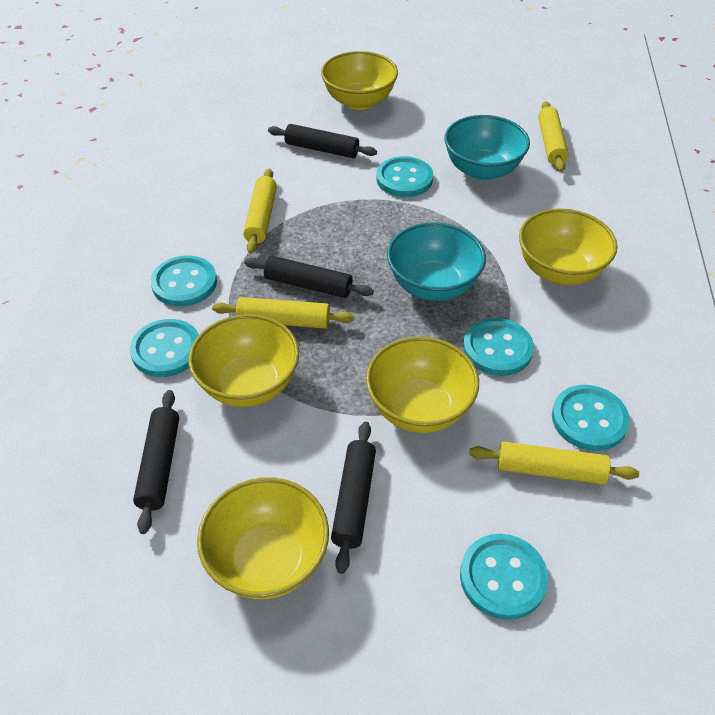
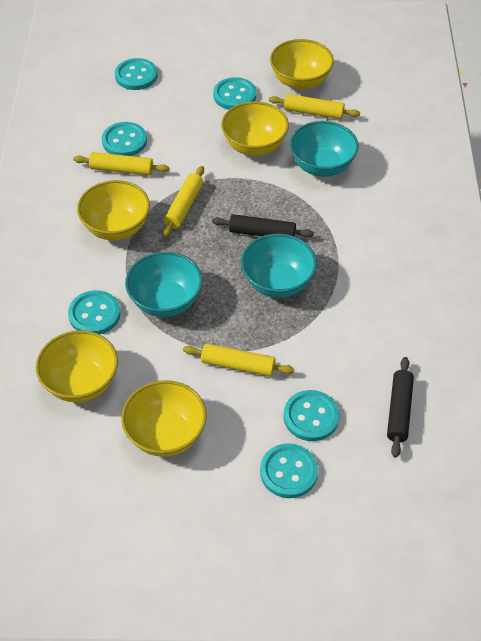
black rolling pin: [133,390,179,534] [244,256,374,298] [268,124,377,158] [331,421,376,574] = 4 -> [212,214,314,238] [387,357,414,457] = 2
turquoise bowl: [387,222,486,301] [444,115,530,180] = 2 -> [125,252,202,317] [241,234,317,298] [290,121,359,177] = 3

